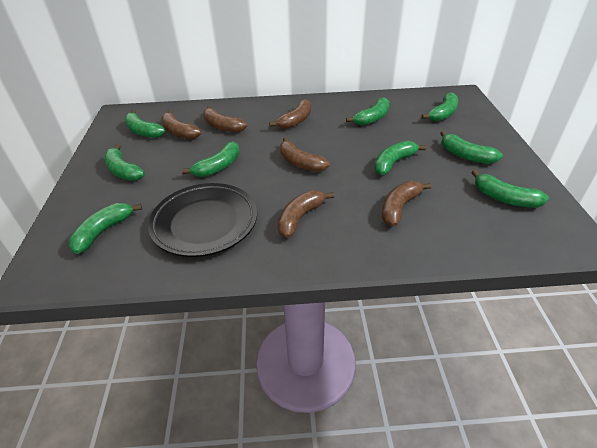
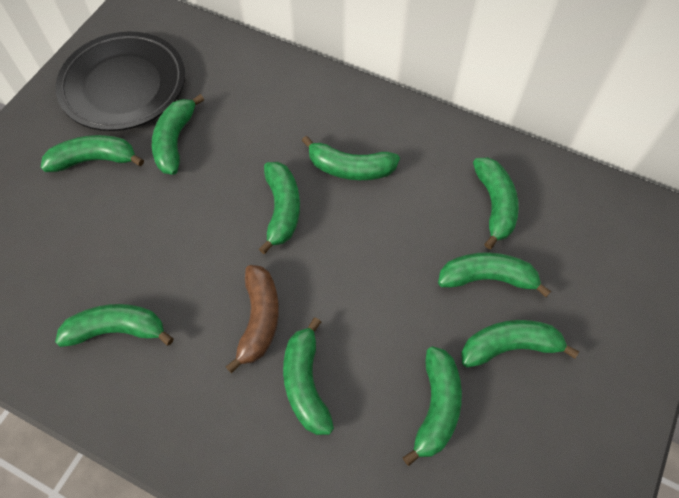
brown banana: [161,110,201,139] [203,106,247,133] [269,99,311,129] [277,190,334,238] [280,137,330,172] [382,181,432,226] = 6 -> [226,265,279,373] = 1
green banana: [69,203,142,254] [104,144,145,181] [124,110,166,138] [182,141,240,177] [346,97,390,126] [374,141,426,175] [421,92,458,122] [440,131,503,164] [471,170,549,208] = 9 -> [40,135,144,172] [55,304,174,347] [152,94,204,175] [259,162,300,254] [283,317,334,435] [302,136,400,180] [403,346,462,466] [438,252,551,297] [461,320,579,368] [473,157,519,249] = 10

